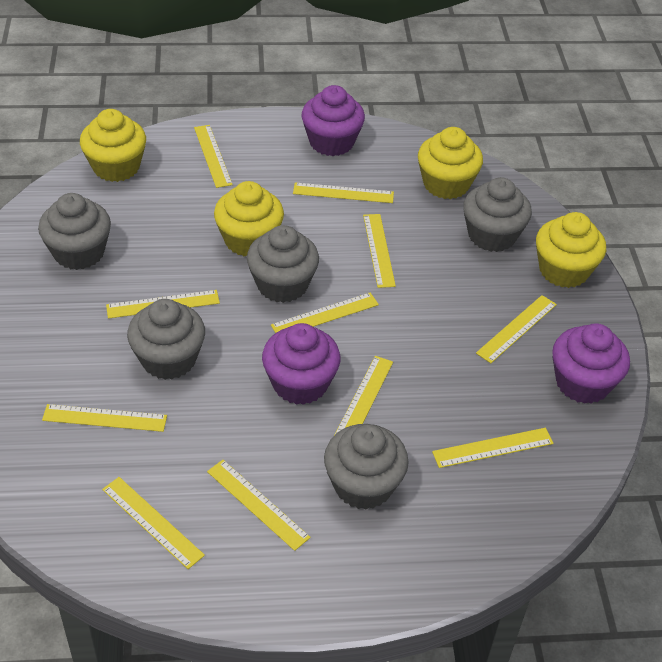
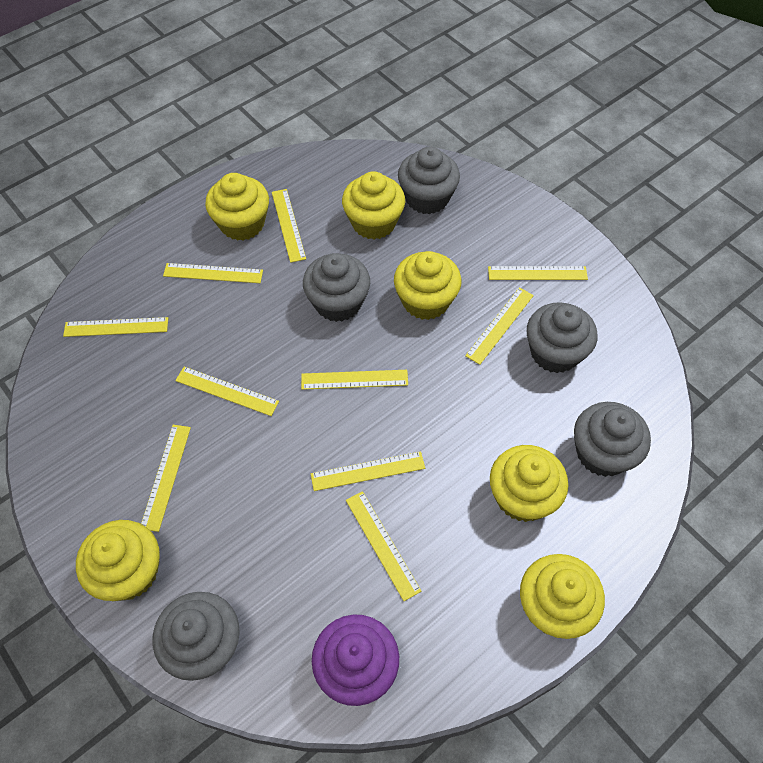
purple cupcake: [262,323,340,405] [302,85,365,156] [552,323,630,404] = 3 -> [312,614,399,706] = 1
yellow cupcake: [80,109,146,182] [214,181,284,256] [418,127,483,199] [536,212,606,288] = 4 -> [76,520,160,601] [205,173,269,241] [342,171,405,239] [394,251,461,320] [490,445,568,522] [520,554,605,639] = 6
yellow ruler: [42,404,167,432] [102,477,205,569] [106,290,220,319] [194,125,233,188] [207,460,311,551] [271,292,379,333] [293,182,394,203] [335,356,393,434] [363,214,396,288] [432,428,553,468] [476,295,557,363] = 11 -> [63,317,168,337] [141,425,191,532] [163,263,263,283] [175,367,279,416] [272,189,306,263] [301,370,408,390] [311,451,425,491] [346,491,421,601] [465,287,534,365] [488,266,588,280] = 10

